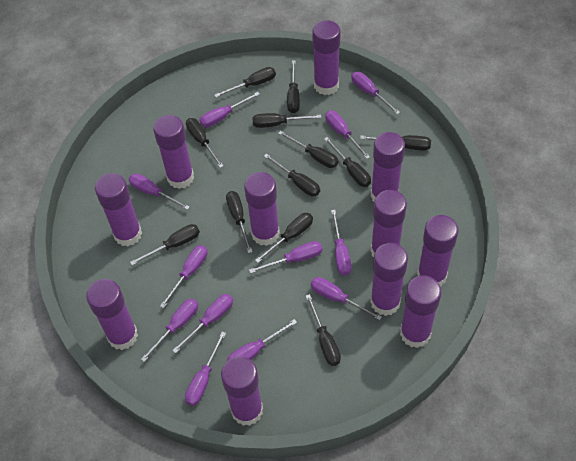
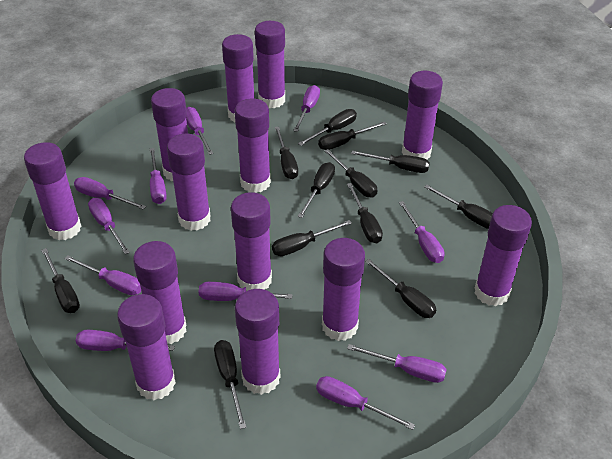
purple glue stick: [86,279,138,350] [95,173,142,246] [153,115,194,189] [221,356,263,426] [244,172,280,246] [312,20,341,95] [370,243,408,316] [371,132,405,201] [371,190,407,257] [400,275,441,348] [417,215,459,287] = 11 -> [24,142,81,240] [117,294,176,400] [133,241,186,344] [151,88,188,181] [167,134,211,231] [222,34,254,123] [231,192,272,291] [235,98,271,193] [235,289,280,395] [255,21,285,108] [322,238,365,341] [402,71,443,159] [475,205,532,306] = 13
purple screwdriver: [129,174,190,210] [141,299,198,362] [160,245,207,308] [172,294,233,353] [185,332,226,406] [200,92,260,127] [227,319,297,361] [249,241,323,274] [311,277,382,321] [325,110,370,159] [331,210,351,276] [351,71,400,115] = 12 -> [64,255,141,295] [74,177,146,210] [76,330,175,351] [88,198,130,254] [150,148,167,204] [186,107,213,155] [199,282,293,301] [293,85,320,132] [316,376,415,430] [347,344,447,383] [399,201,444,263] = 11

